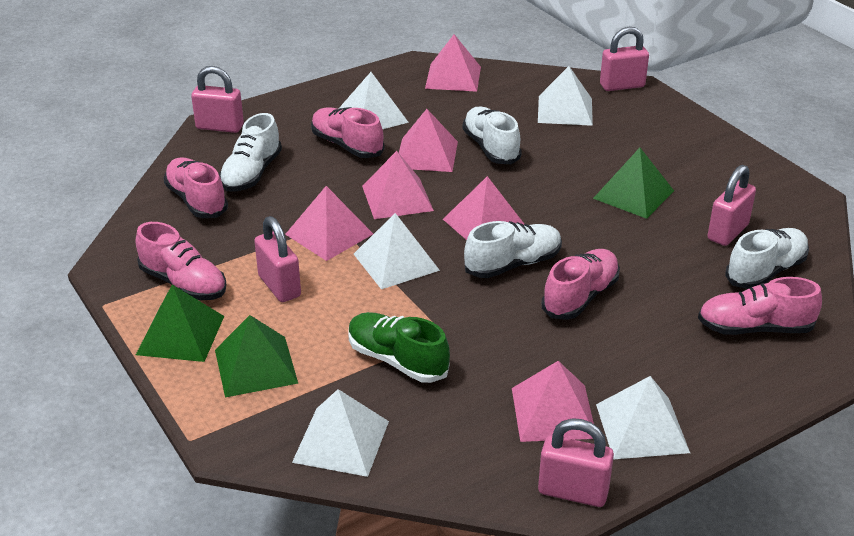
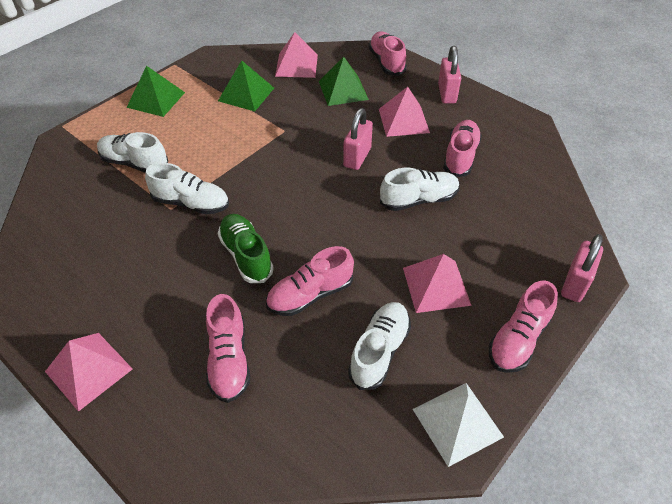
pink padlock: [191,66,244,133] [254,216,301,302] [538,418,614,507] [600,27,649,91] [707,165,756,246] = 5 -> [343,108,373,170] [438,46,461,104] [561,234,603,302] = 3
pink pyramid: [285,186,373,261] [362,151,434,219] [399,109,458,172] [425,34,481,92] [443,176,524,240] [512,361,594,442] = 6 -> [45,333,132,412] [275,32,318,78] [379,87,430,137] [403,254,472,313] = 4
white pyramid: [292,389,389,477] [339,72,409,129] [354,213,440,289] [538,66,593,126] [596,376,690,459] = 5 -> [413,383,504,467] = 1

